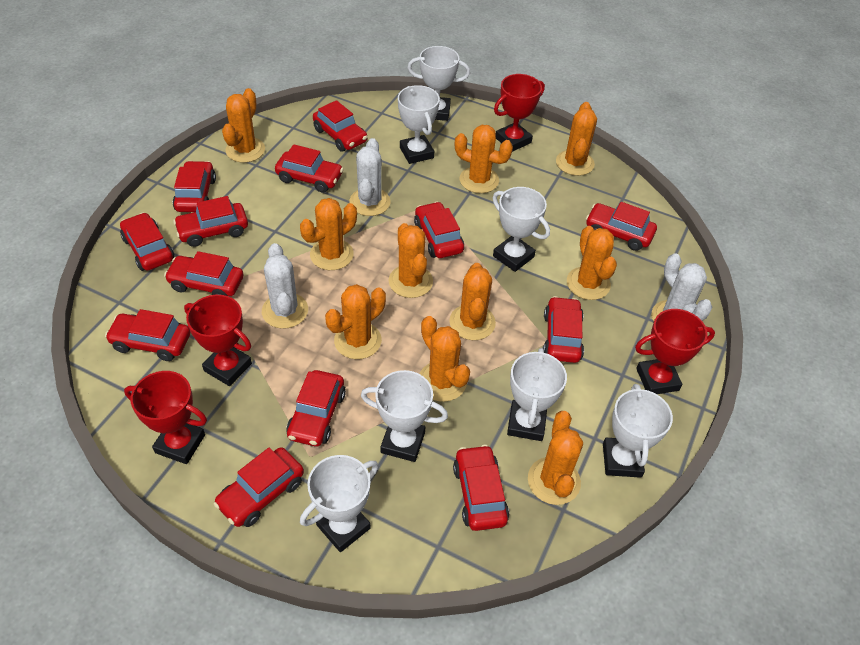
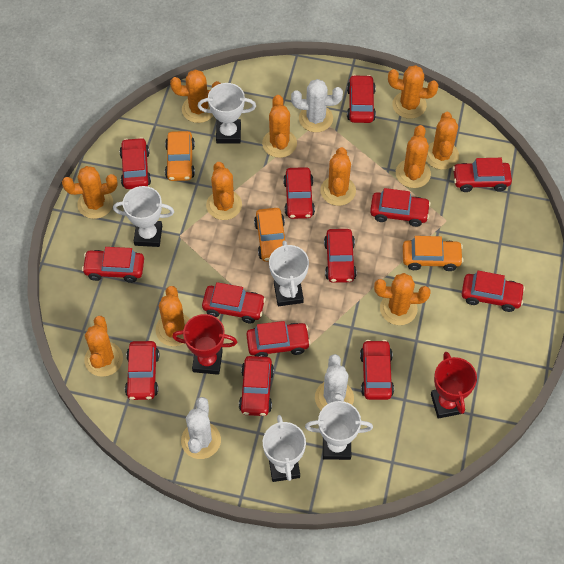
orange cactus: [222,88,265,163] [300,198,357,270] [325,284,386,359] [388,223,433,298] [420,316,470,402] [449,263,496,340] [455,125,513,193] [528,411,583,505] [556,102,597,176] [567,226,617,300] = 10 -> [62,166,118,219] [84,316,123,377] [155,286,190,346] [170,69,221,123] [206,162,242,220] [262,95,297,158] [320,147,356,206] [374,273,430,325] [388,65,438,119] [396,125,431,188] [426,112,459,170] = 11
orange car: none = 0 -> [165,131,195,181] [254,208,285,262] [403,236,464,271] = 3
red trophy: [124,371,207,464] [184,295,252,386] [494,74,545,152] [635,309,715,394] = 4 -> [172,314,237,375] [431,352,477,419] = 2
white trophy: [300,455,379,552] [361,370,448,462] [398,85,440,164] [408,46,470,121] [493,187,550,272] [507,348,567,441] [603,384,673,478] = 7 -> [113,186,174,247] [198,83,256,143] [263,415,306,482] [269,241,309,306] [305,401,373,460] = 5

